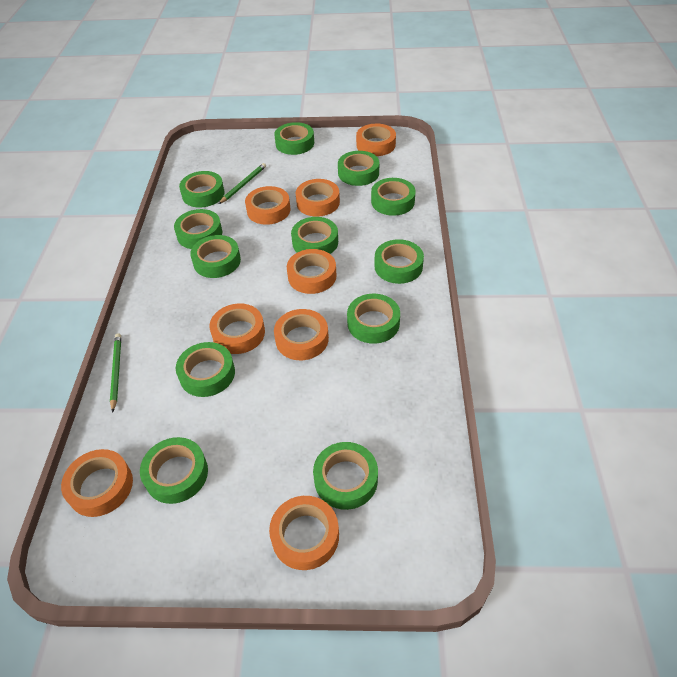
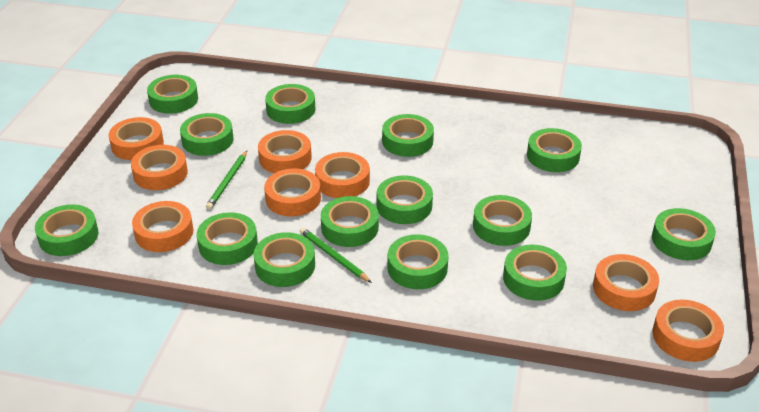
green tape: [140,437,208,504] [174,209,222,249] [176,342,235,397] [179,171,225,208] [190,235,241,278] [274,122,314,155] [291,217,338,254] [313,442,378,510] [338,151,379,186] [347,294,400,344] [371,178,416,216] [374,239,424,284] = 12 -> [35,204,98,256] [147,75,198,114] [180,113,234,156] [197,212,258,265] [254,232,315,287] [265,84,315,124] [321,196,379,247] [376,175,433,224] [382,114,434,157] [387,234,449,289] [473,195,532,246] [503,245,567,301] [527,128,582,172] [652,208,716,260] = 14

